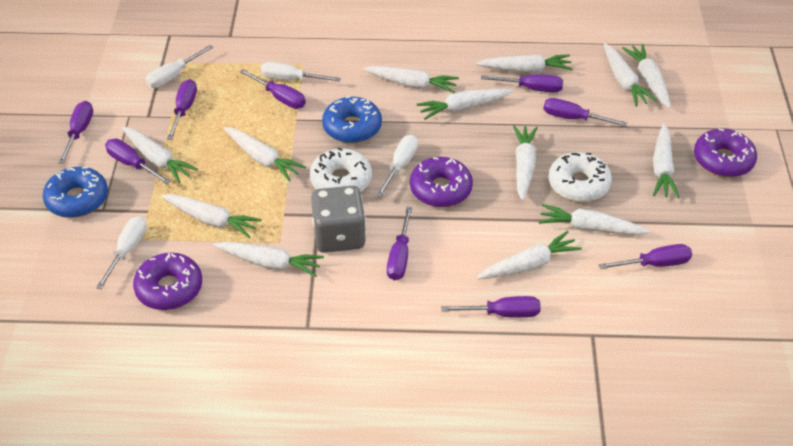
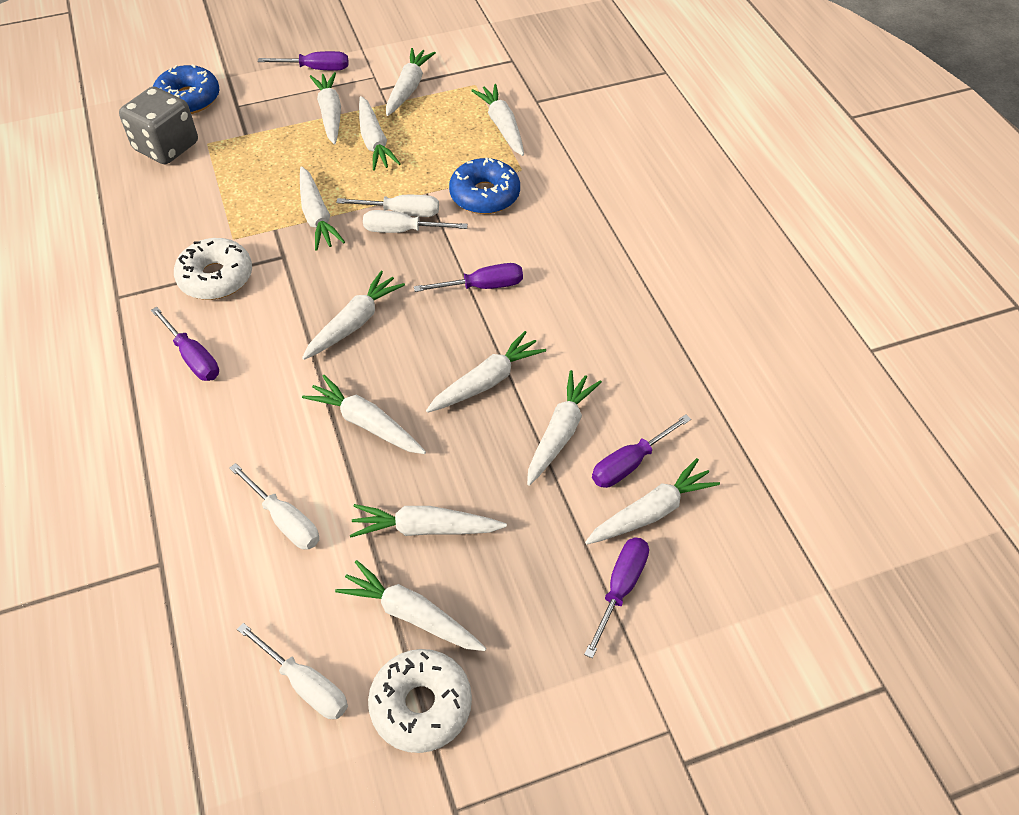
purple donut: [133,253,202,310] [410,157,473,207] [694,128,757,177] = 3 -> none = 0
purple screwdriver: [58,101,93,164] [105,139,171,184] [167,79,197,140] [240,69,306,109] [387,207,412,280] [441,296,541,318] [481,74,563,92] [543,98,627,126] [599,244,692,269] = 9 -> [151,307,219,381] [258,51,348,71] [414,263,523,292] [584,537,649,658] [592,414,691,488] = 5
white carrot: [122,127,198,183] [161,194,262,238] [213,241,324,277] [224,127,306,181] [363,66,459,93] [417,89,513,120] [476,54,573,73] [477,231,582,279] [513,125,538,200] [539,204,650,235] [604,43,657,107] [622,44,671,108] [653,123,680,198] = 13 -> [300,166,345,251] [302,271,405,360] [302,375,426,454] [310,72,341,145] [335,560,486,651] [350,504,507,538] [359,96,401,171] [386,48,436,116] [426,331,546,413] [471,84,524,156] [527,370,602,486] [585,458,720,544] = 12

